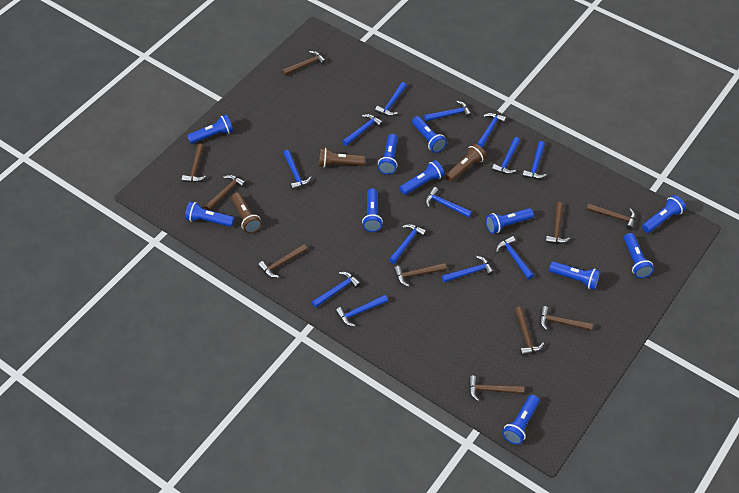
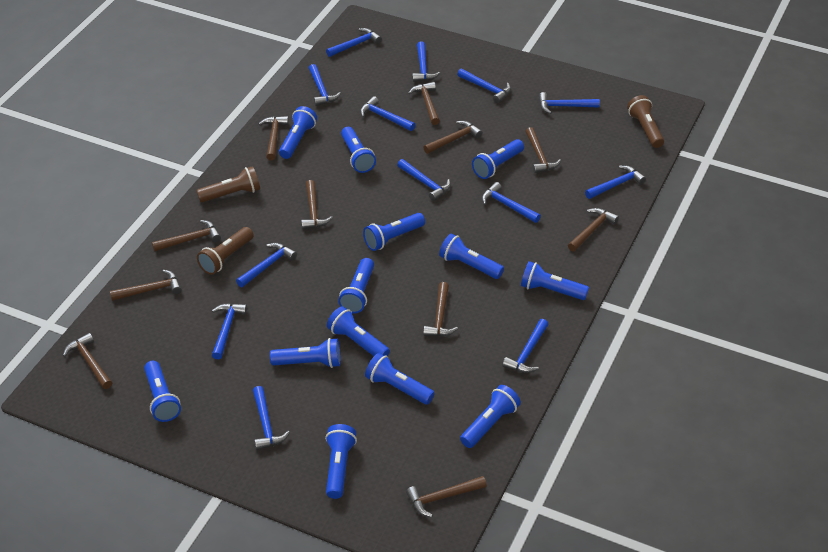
blue flashlight: [185,201,234,227] [187,115,233,144] [362,188,383,232] [378,134,398,174] [400,160,445,195] [412,116,447,153] [486,208,534,234] [502,395,540,445] [549,261,601,290] [624,233,654,278] [642,195,686,233] = 11 -> [144,361,181,422] [270,338,340,368] [279,106,317,159] [325,424,357,499] [327,306,390,356] [338,258,374,314] [341,127,376,173] [363,213,425,251] [365,353,435,405] [439,234,504,279] [460,385,521,448] [472,139,524,179] [521,261,589,300] = 13
brown hammer: [182,143,206,182] [204,175,246,210] [258,244,307,278] [282,51,326,76] [394,263,447,287] [469,376,524,401] [515,307,544,356] [540,306,593,331] [545,202,570,244] [586,203,636,230] = 10 -> [63,333,112,389] [110,270,182,301] [152,220,221,251] [259,116,289,160] [301,180,333,229] [406,476,487,517] [408,82,440,125] [423,121,483,154] [423,282,458,337] [525,127,561,173] [568,208,619,252] = 11

